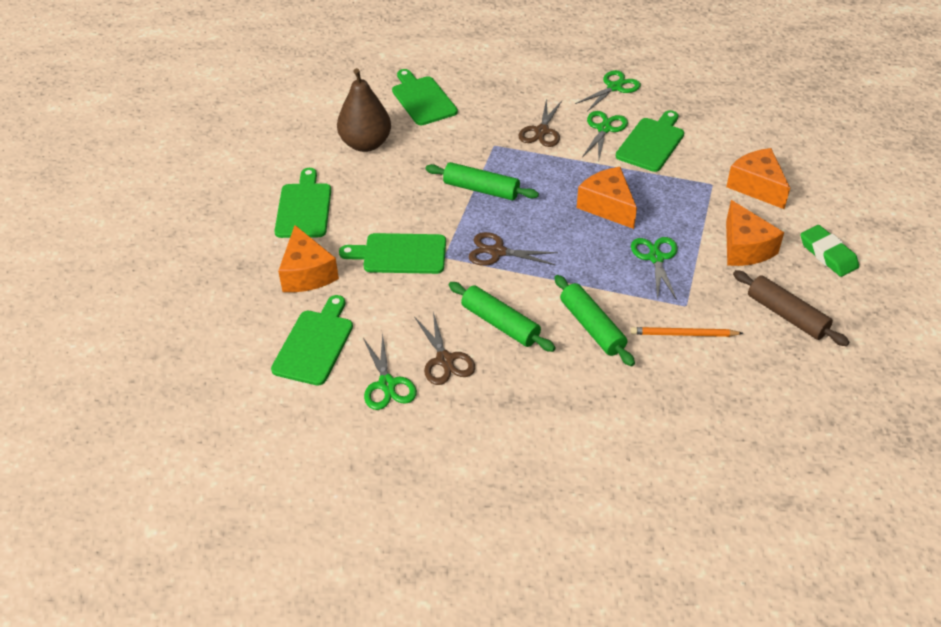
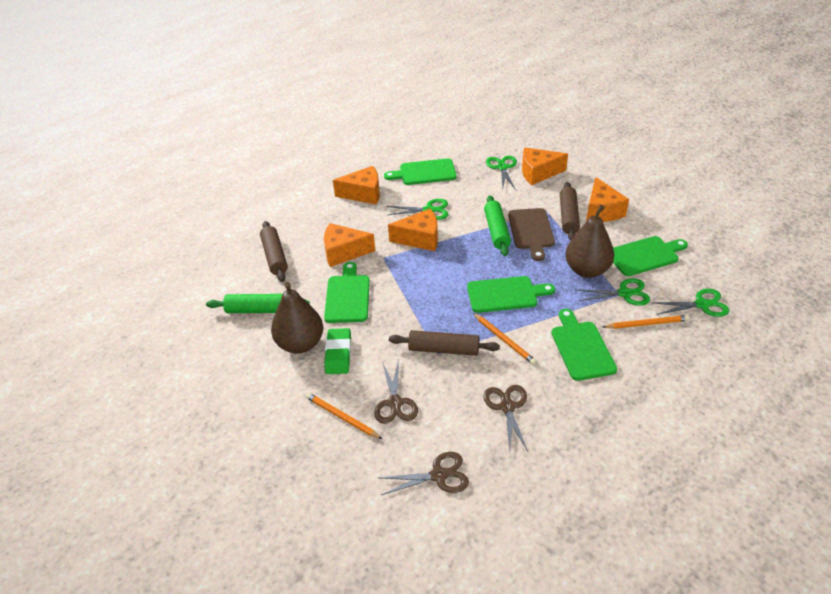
brown cutting board: none = 0 -> [508,208,555,261] = 1
brown pear: [337,68,391,152] = 1 -> [271,282,323,354] [565,205,614,278] = 2
brown rolling pin: [733,270,850,346] = 1 -> [260,221,288,282] [389,330,500,356] [560,182,580,240] = 3
green rolling pin: [425,162,539,200] [449,282,556,352] [554,275,635,366] = 3 -> [206,294,310,313] [484,195,511,256] = 2
orange cheese: [278,225,339,292] [577,167,637,229] [726,148,790,209] [726,200,784,266] = 4 -> [324,223,375,267] [333,166,380,205] [388,208,438,251] [522,148,568,185] [586,177,629,222] = 5
orange pencil: [631,327,743,337] = 1 -> [306,393,382,439] [473,313,537,365] [603,315,689,329] = 3

